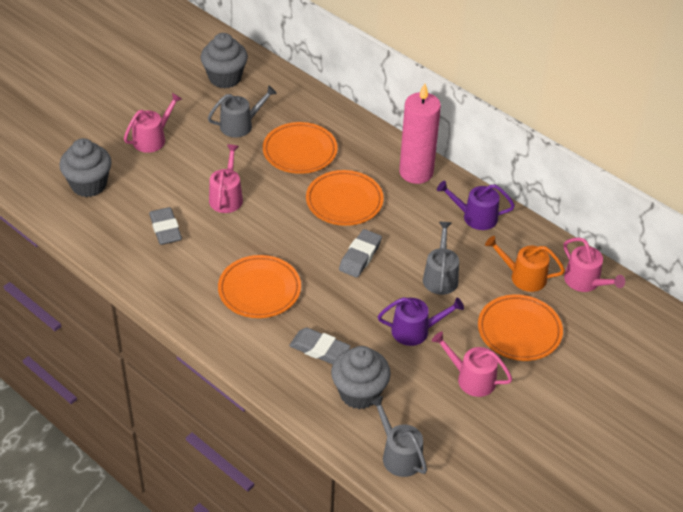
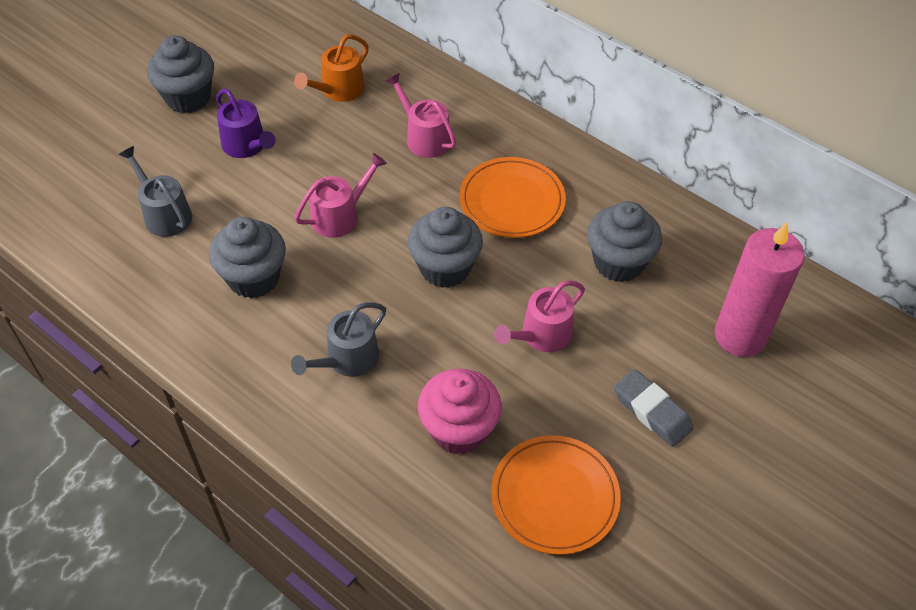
grey cupcake: [59,138,112,197] [201,33,248,88] [331,346,391,409] = 3 -> [147,35,214,113] [209,217,286,298] [408,207,483,288] [587,201,662,282] = 4
grey eraser: [149,207,182,245] [289,328,351,364] [339,229,382,278] = 3 -> [614,369,694,447] = 1
grey watering can: [208,85,277,138] [370,396,427,477] [423,222,459,295] = 3 -> [118,146,192,237] [291,303,386,377] = 2
orange plate: [218,255,301,318] [263,122,338,174] [306,170,384,226] [478,294,563,361] = 4 -> [460,157,566,238] [491,435,621,555] = 2
pink cupcake: none = 0 -> [418,369,502,454] = 1
pink watering can: [124,93,182,153] [209,144,243,213] [432,332,512,397] [563,237,625,292] = 4 -> [294,153,387,238] [386,73,456,158] [494,280,585,352] = 3
purple watering can: [378,297,464,346] [437,181,515,230] = 2 -> [216,89,276,158] = 1

